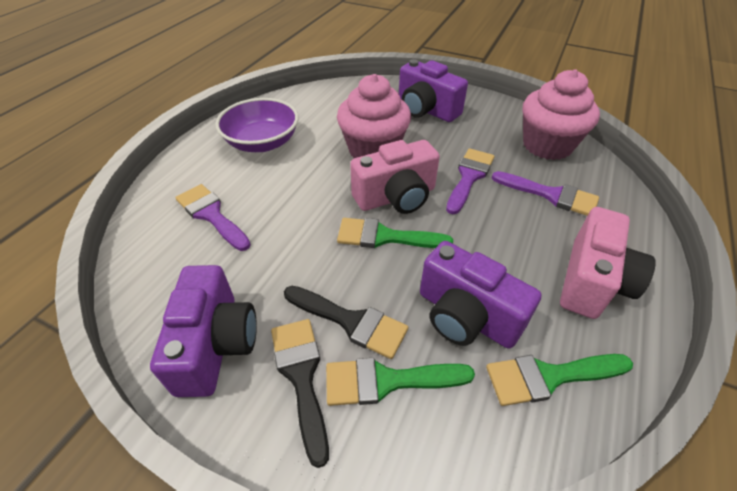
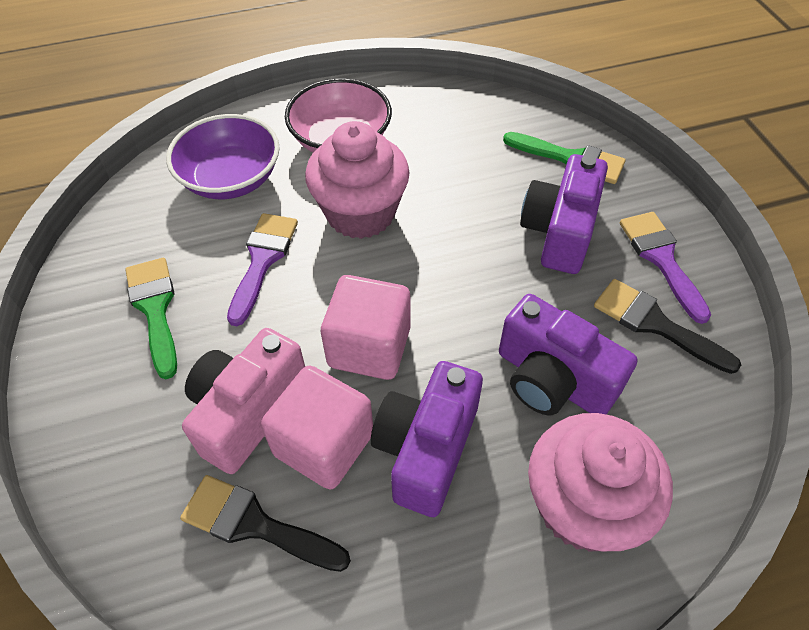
green brush: [326,358,475,406] [337,218,453,248] [486,354,633,406] = 3 -> [125,258,177,379] [503,132,626,184] = 2
pink bowl: none = 0 -> [285,78,392,152] = 1
pink camera: [350,140,440,214] [560,207,656,319] = 2 -> [182,328,305,474] = 1
pink cube: none = 0 -> [261,366,373,489] [321,275,410,380] = 2
purple brush: [175,184,251,251] [446,148,494,214] [492,171,599,216] = 3 -> [227,213,298,326] [620,212,711,324] = 2

